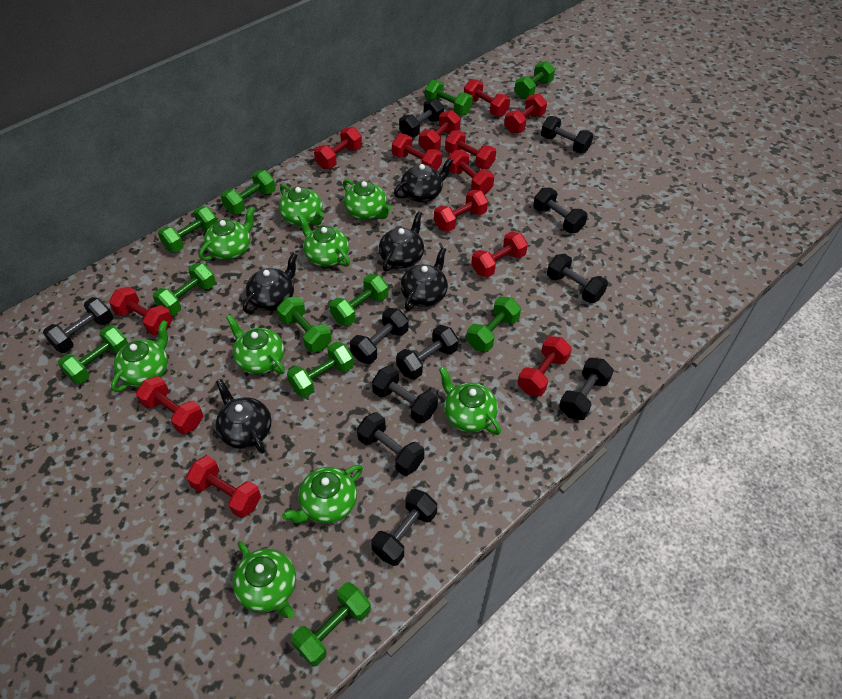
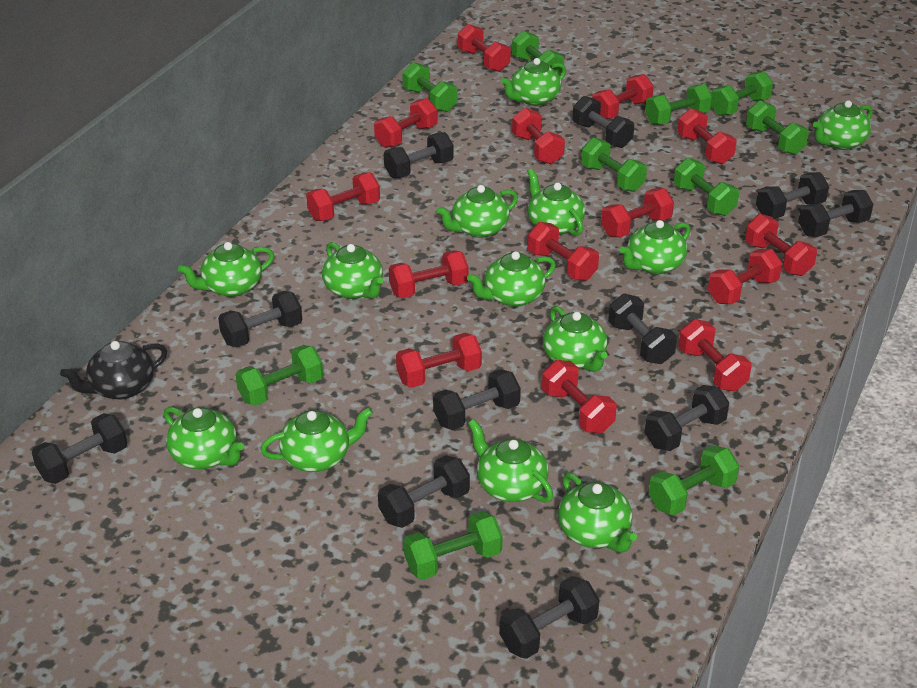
black teapot: [216,379,271,453] [243,253,297,313] [379,211,424,271] [394,158,453,202] [400,247,448,310] = 5 -> [60,341,167,399] = 1
green dumbbell: [58,326,128,384] [153,263,216,315] [158,206,217,253] [221,170,276,214] [277,297,332,352] [287,342,354,398] [291,582,371,666] [330,274,388,326] [425,80,473,115] [467,296,521,352] [514,61,555,99] = 11 -> [235,345,323,406] [402,62,458,112] [404,511,503,580] [512,30,564,75] [581,138,647,192] [645,84,713,125] [649,445,739,515] [674,158,739,216] [712,71,773,116] [746,100,809,155] = 10
green teapot: [111,320,168,392] [199,206,255,261] [226,315,285,374] [232,541,296,618] [279,184,324,226] [282,465,363,524] [297,214,350,267] [343,179,392,220] [439,367,501,435] = 9 -> [164,407,244,469] [178,242,274,297] [261,407,373,472] [322,242,383,299] [437,185,518,238] [467,251,556,307] [468,419,553,503] [501,58,566,106] [527,169,585,236] [543,306,607,372] [558,472,637,553] [619,220,690,274] [813,100,872,150] = 13
red dumbbell: [109,286,172,335] [136,376,203,434] [186,455,261,518] [314,127,362,169] [392,134,442,171] [419,110,461,152] [434,189,488,232] [445,130,496,169] [447,150,494,194] [464,79,510,117] [471,231,528,277] [504,94,547,133] [518,336,572,397] = 13 -> [306,172,380,221] [374,98,437,148] [389,250,469,298] [396,333,482,388] [458,24,511,72] [512,108,565,164] [527,222,599,281] [542,360,617,433] [592,74,654,119] [601,188,674,237] [677,108,737,164] [678,319,752,391] [708,249,782,304] [745,214,817,276] = 14

